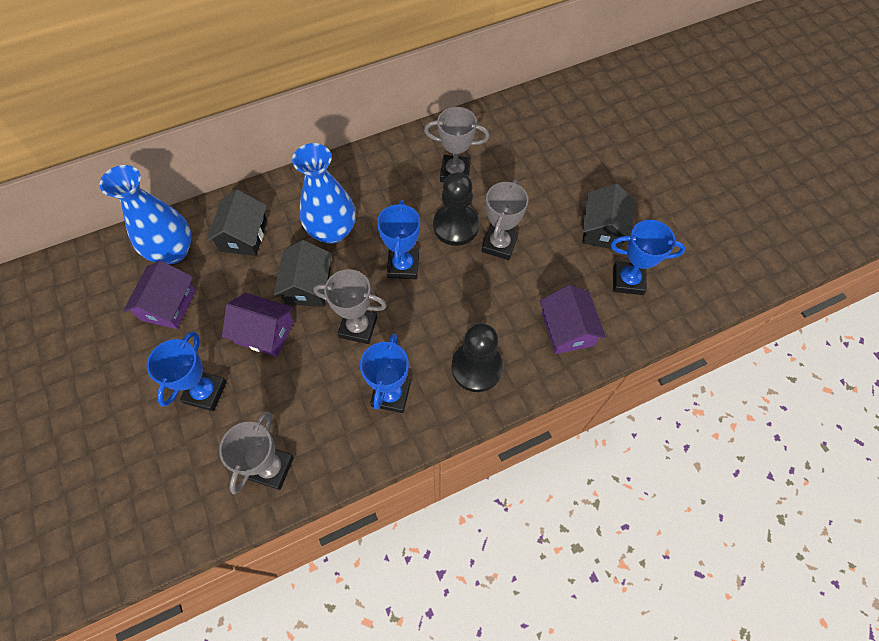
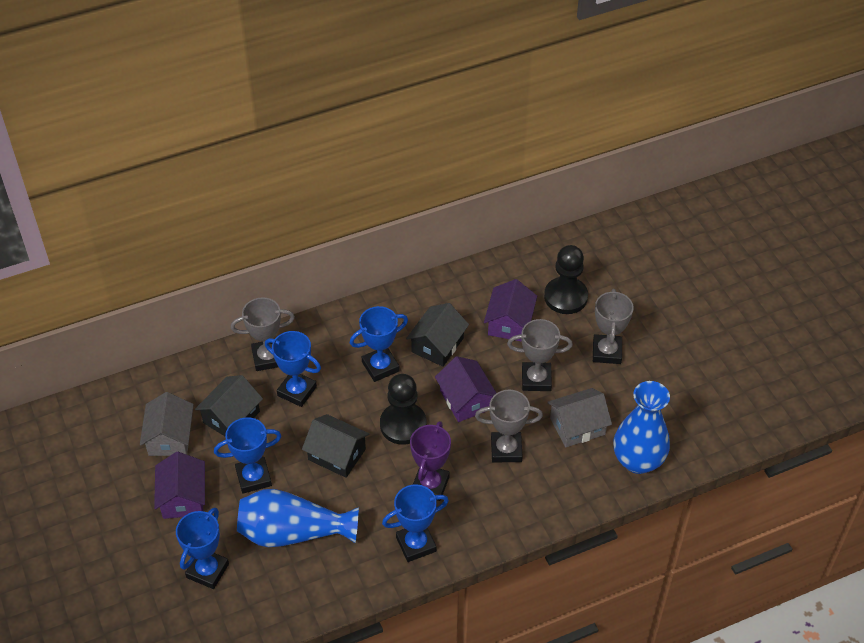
blue trophy: [147,331,227,411] [360,334,411,413] [377,200,420,279] [611,220,686,295] = 4 -> [176,507,229,589] [214,417,281,493] [265,331,321,407] [350,306,408,382] [382,484,449,562] = 5
grey house: none = 0 -> [140,392,194,456] [547,388,612,447] = 2
purple trophy: none = 0 -> [410,421,451,501] = 1

